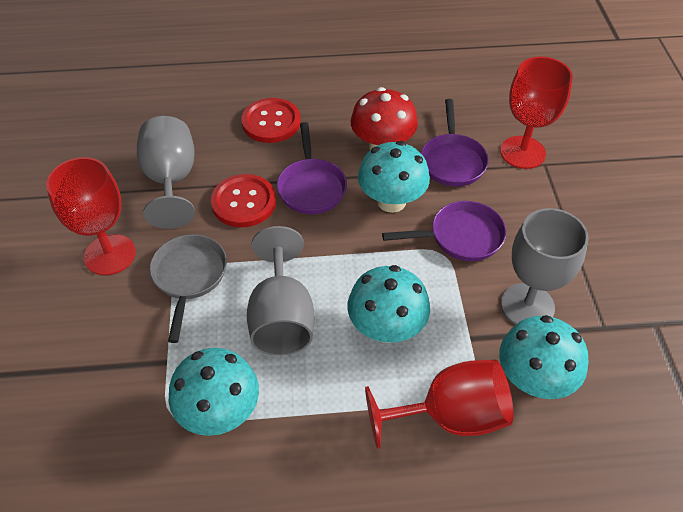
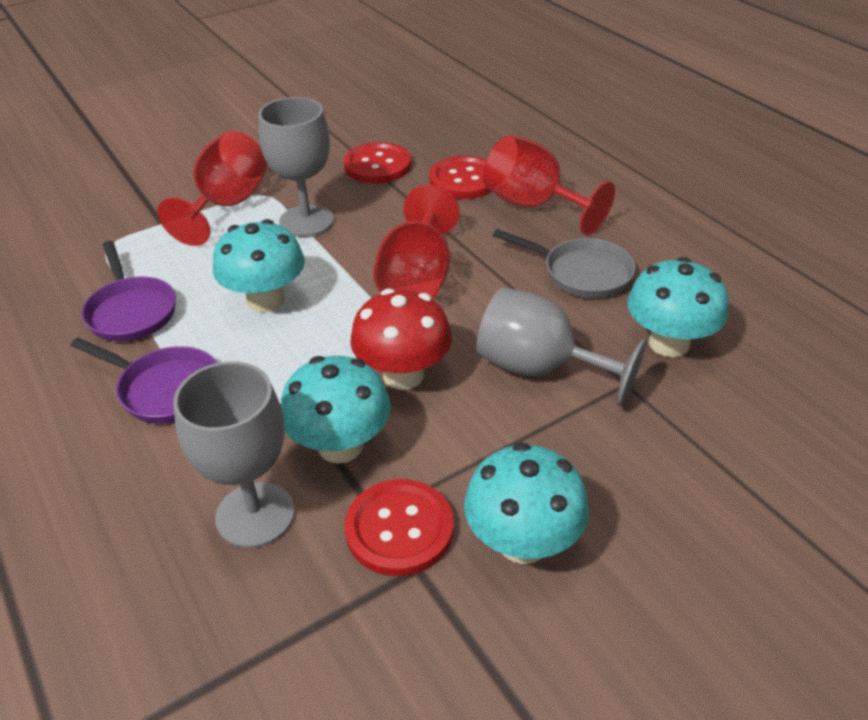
purple pan: [277,122,347,214] [382,201,507,261] [421,99,489,187] = 3 -> [70,338,217,424] [81,241,176,342] = 2
red button: [211,174,276,227] [241,98,301,143] = 2 -> [344,142,411,184] [344,479,454,576] [429,156,492,199] = 3

